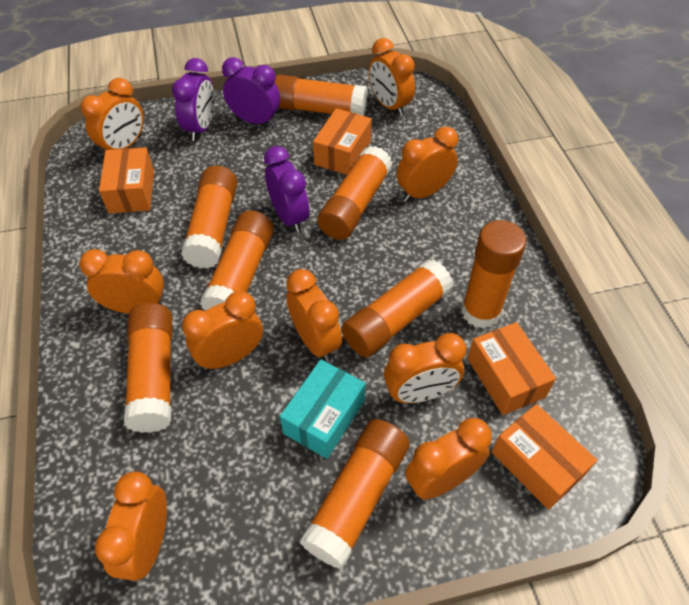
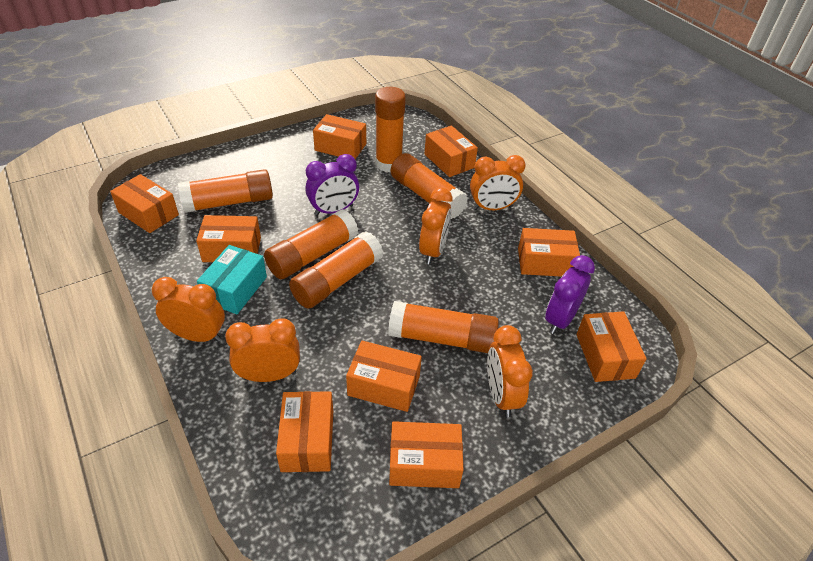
orange box: [99,147,154,214] [313,108,372,175] [467,322,556,415] [492,404,597,510] = 4 -> [110,174,179,233] [196,215,261,262] [276,391,333,472] [313,114,366,159] [346,341,422,412] [389,421,464,488] [424,126,478,177] [518,228,580,277] [576,311,647,382] = 9
orange clock: [79,249,164,314] [80,78,144,150] [95,472,167,581] [182,291,263,370] [286,269,342,362] [369,38,415,116] [384,333,466,403] [397,127,458,202] [405,418,492,500] = 9 -> [152,277,225,342] [225,318,300,382] [419,188,452,264] [470,155,526,210] [487,325,533,417] = 5
orange glue stick: [124,303,172,433] [181,166,237,268] [200,211,274,311] [275,75,368,116] [299,419,410,569] [317,146,392,240] [342,259,454,358] [461,220,526,329] = 8 -> [178,169,273,213] [264,209,358,279] [289,231,383,309] [375,87,406,173] [388,301,499,353] [391,153,468,219] = 6
purple clock: [172,58,215,141] [222,57,280,127] [264,146,309,233] = 3 -> [305,154,359,216] [545,255,595,334] = 2

